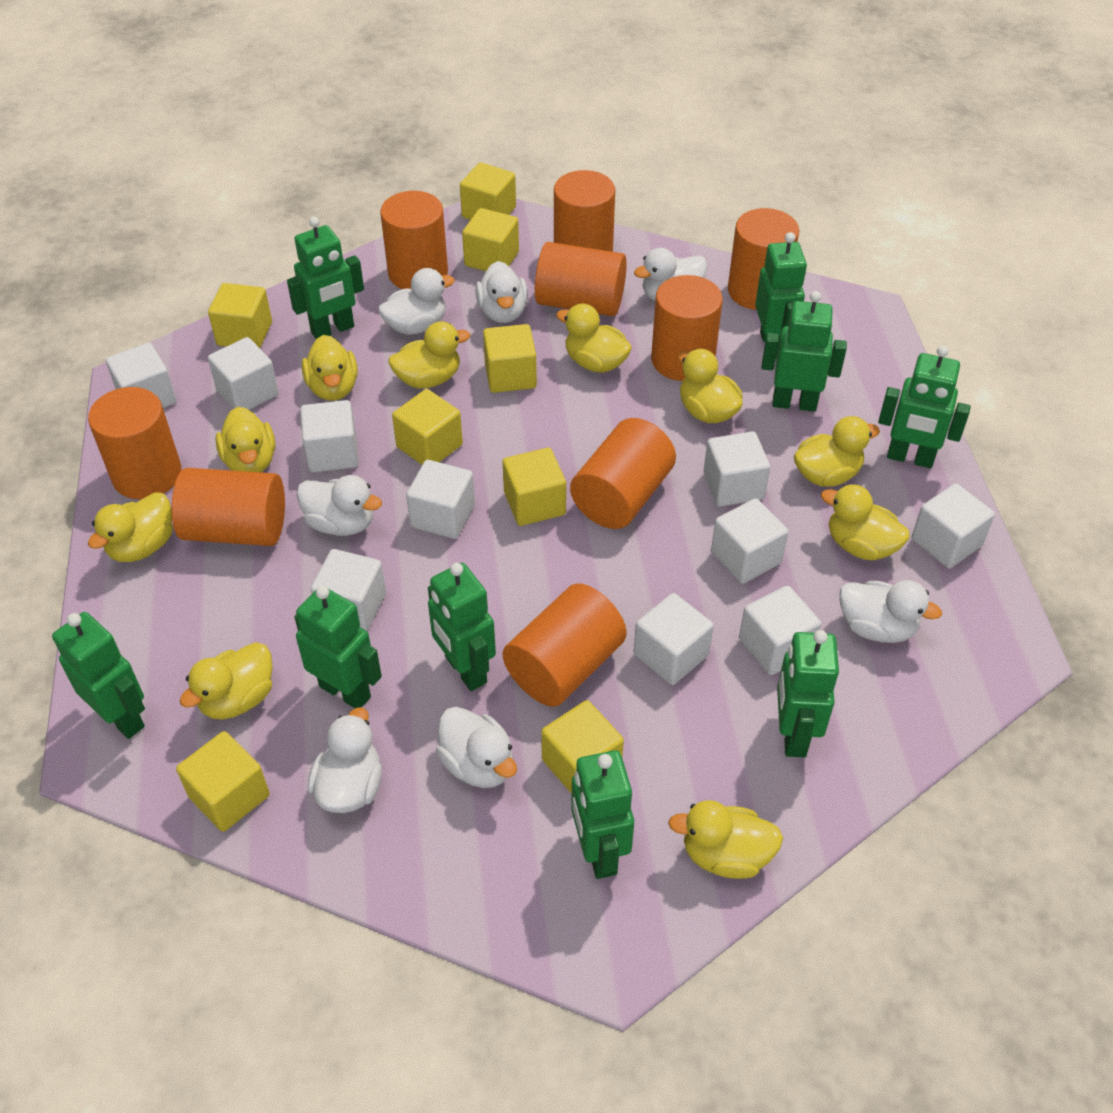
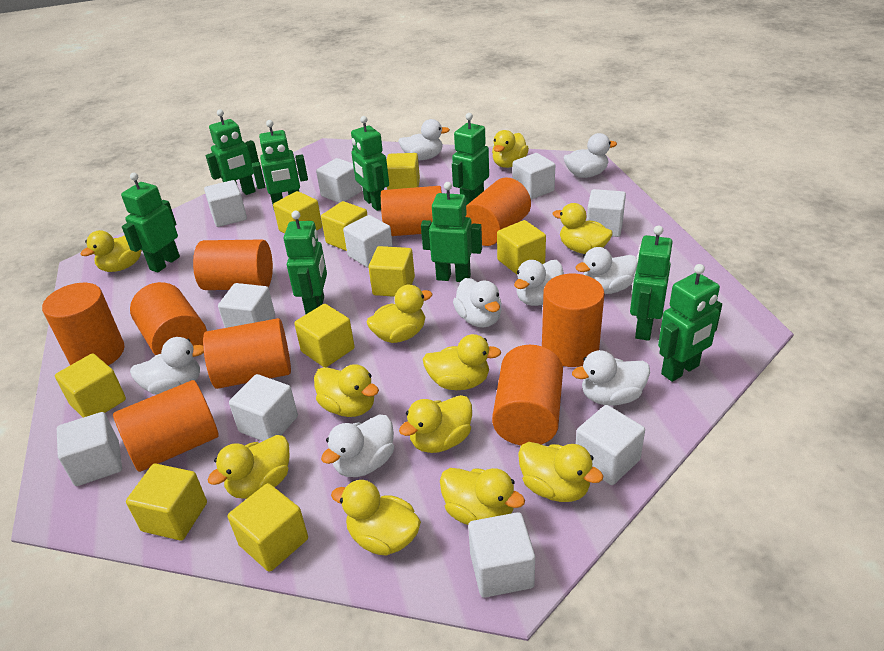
white duck: [296,475,382,536] [308,707,382,813] [378,268,455,335] [436,707,517,788] [475,261,528,323] [634,248,707,301] [839,580,942,643] = 7 -> [130,337,204,395] [321,414,394,477] [398,119,450,160] [453,278,502,327] [514,260,564,306] [564,133,617,178] [572,350,650,406] [575,247,638,294] = 8
yellow cube: [176,731,270,832] [208,283,272,348] [392,389,463,465] [460,163,516,220] [462,208,519,271] [483,324,537,393] [503,448,566,526] [541,700,624,794] = 8 -> [55,353,126,418] [126,464,207,540] [228,483,308,572] [273,191,322,234] [294,304,355,367] [321,201,367,251] [369,246,415,297] [387,153,420,190] [497,220,546,274] = 9
yellow duck: [88,492,173,562] [180,642,272,720] [215,407,275,472] [302,335,358,401] [389,321,470,388] [556,303,632,373] [668,800,783,879] [677,349,743,423] [794,416,880,487] [821,484,910,560] = 10 -> [81,230,142,272] [208,435,289,499] [314,364,379,417] [331,480,421,555] [366,284,432,343] [399,395,472,453] [422,334,501,390] [440,468,525,525] [492,130,529,168] [518,442,603,502] [553,203,613,254] = 11

